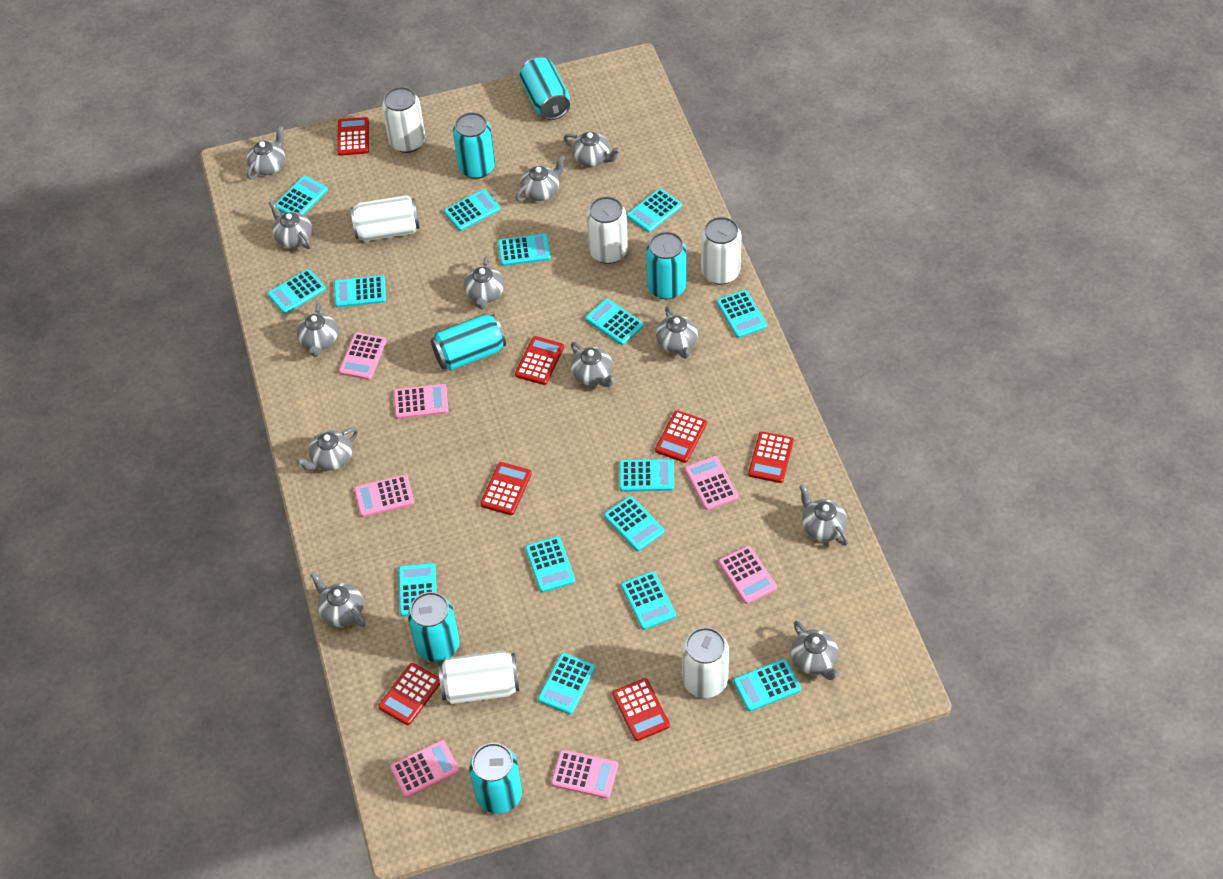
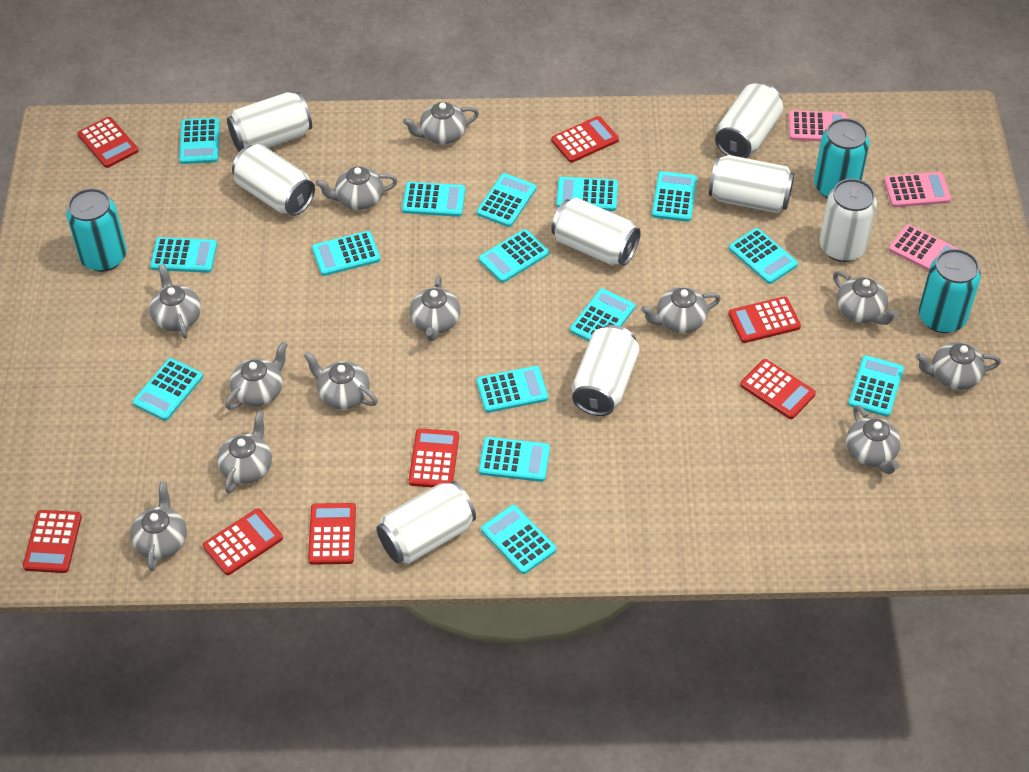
pink calculator: [339,332,387,380] [354,474,414,517] [390,740,459,798] [394,384,448,419] [551,750,618,798] [685,456,738,510] [719,546,777,604] = 7 -> [789,110,847,141] [884,172,951,207] [889,224,959,271] = 3
red calculator: [337,117,369,156] [378,663,440,725] [480,462,532,515] [515,336,564,385] [613,678,670,741] [655,410,707,463] [748,431,794,483] = 7 -> [23,510,82,573] [78,117,138,168] [203,509,283,575] [308,503,356,565] [409,428,459,487] [551,116,619,163] [728,297,801,343] [740,359,816,419] = 8
turquoise can: [408,592,460,662] [431,314,506,371] [453,112,495,179] [469,743,522,814] [520,57,570,120] [646,232,687,299] = 6 -> [66,188,127,272] [814,118,870,198] [919,249,981,333] = 3
white can: [350,195,420,241] [382,87,425,153] [438,651,519,704] [587,196,628,264] [682,627,729,698] [701,217,741,285] = 6 -> [227,92,312,152] [232,144,315,216] [376,481,476,564] [551,197,641,266] [572,325,640,416] [709,155,794,213] [715,83,783,158] [820,178,877,262] = 8

